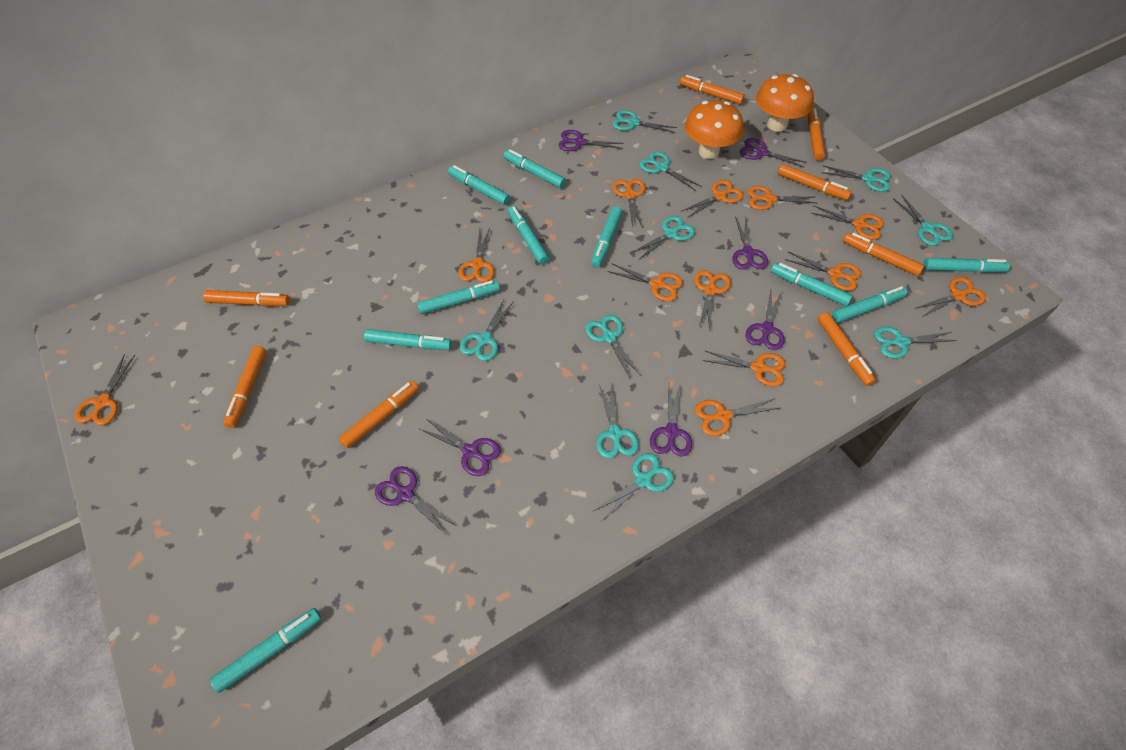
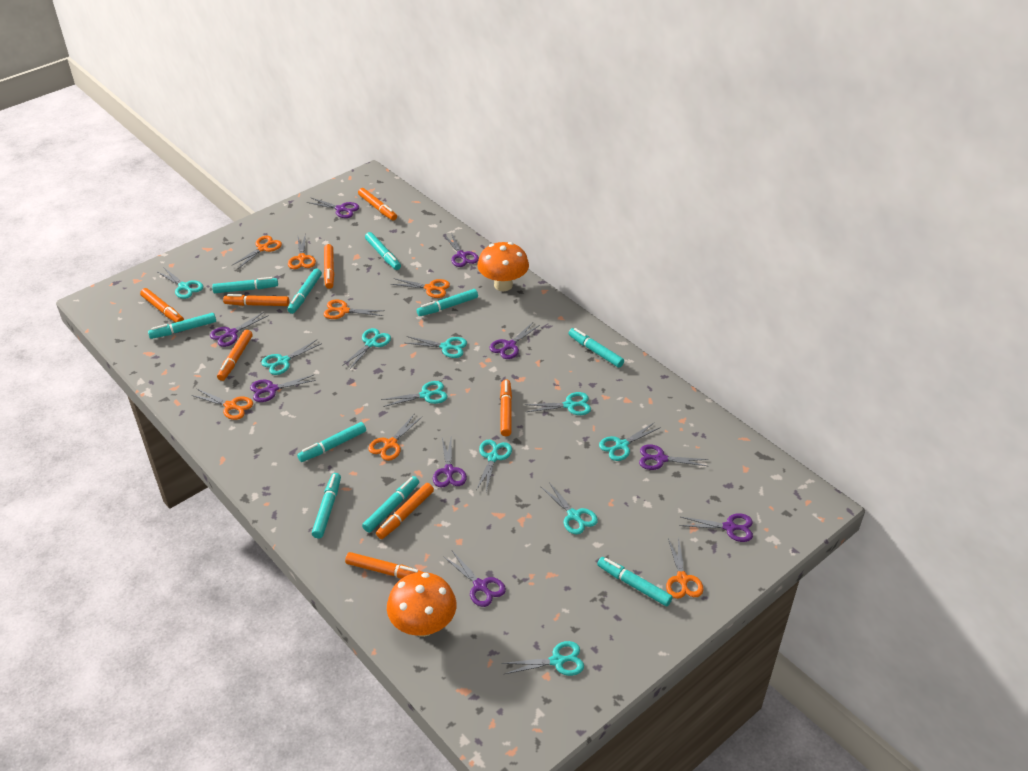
orange scissors: [74,354,135,426] [458,228,494,282] [608,263,683,301] [612,179,645,228] [682,180,743,218] [694,270,731,332] [695,398,779,436] [702,350,786,387] [747,186,818,210] [785,252,861,291] [811,205,884,240] [914,277,986,317] = 12 -> [191,388,253,420] [232,236,282,269] [288,234,316,269] [324,300,385,319] [368,413,422,461] [391,278,450,298] [666,536,703,599] = 7
purple scissors: [375,466,455,533] [420,419,501,476] [559,130,624,151] [650,382,692,457] [732,217,768,270] [740,138,807,168] [746,291,784,350] = 7 -> [210,312,269,347] [250,375,316,402] [307,197,359,218] [433,438,467,487] [444,233,479,267] [444,551,506,607] [490,322,540,359] [639,444,708,470] [680,513,753,542] = 9

